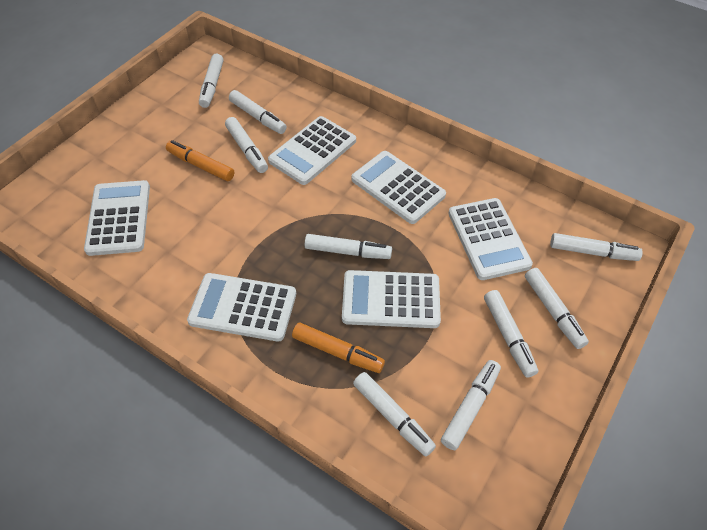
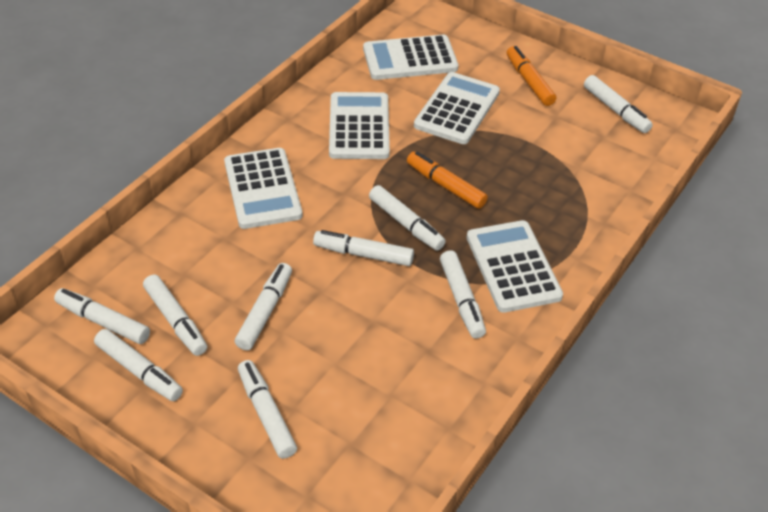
white calculator: [84,180,150,256] [187,273,296,342] [268,116,356,185] [342,270,441,328] [351,151,446,224] [448,198,533,280] = 6 -> [224,148,303,229] [329,92,390,159] [363,35,459,80] [414,72,500,144] [467,220,563,313] = 5

